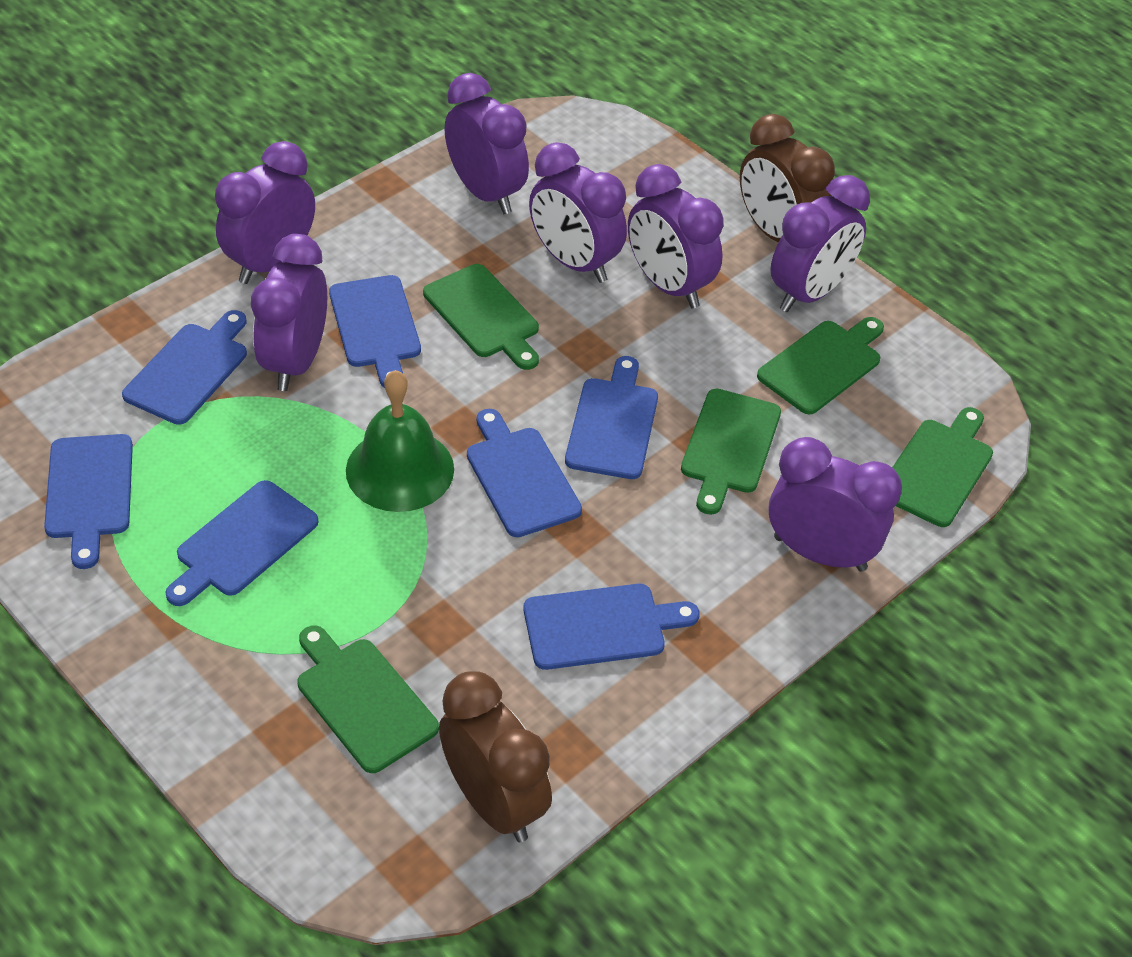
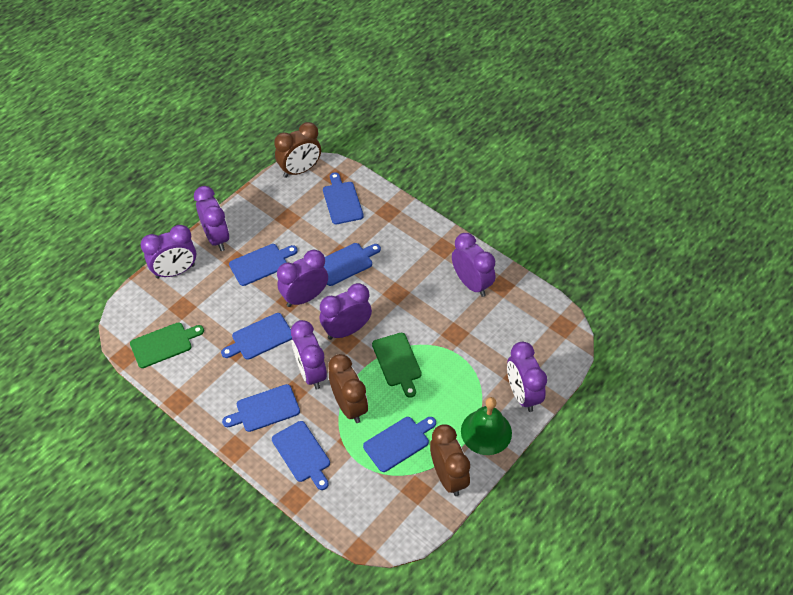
brown clock: [439,671,552,842] [740,114,835,242] = 2 -> [274,122,321,178] [328,354,368,423] [430,424,470,496] = 3
green cutting board: [297,625,439,773] [423,264,539,370] [681,389,781,515] [757,317,884,414] [892,407,993,527] = 5 -> [130,322,204,368] [372,332,422,398] = 2

